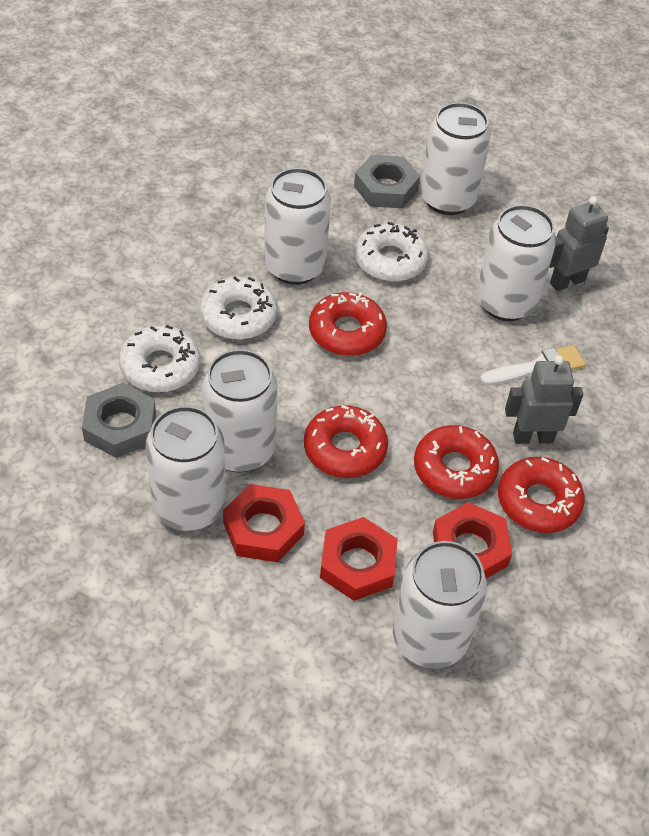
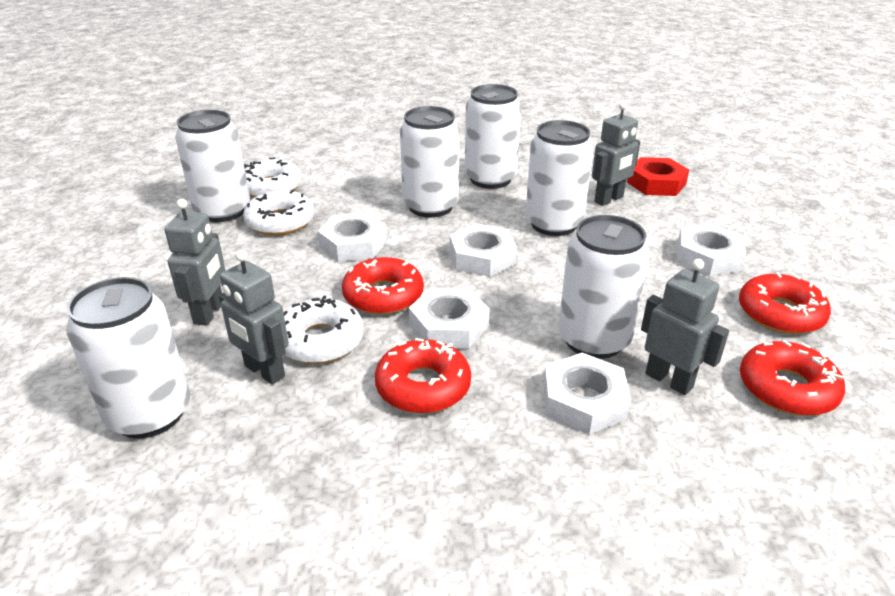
grey nut: [82,383,156,458] [354,155,420,208] = 2 -> none = 0
grey robot: [505,355,583,444] [549,196,609,291] = 2 -> [165,199,225,326] [219,250,289,385] [592,102,640,206] [641,259,729,395] = 4
red nut: [223,484,305,562] [320,517,398,601] [433,502,512,579] = 3 -> [627,157,689,196] = 1
white brush: [480,345,586,386] = 1 -> none = 0
white nut: none = 0 -> [318,212,387,262] [409,288,490,349] [450,223,517,277] [543,353,631,435] [677,224,746,276] = 5

